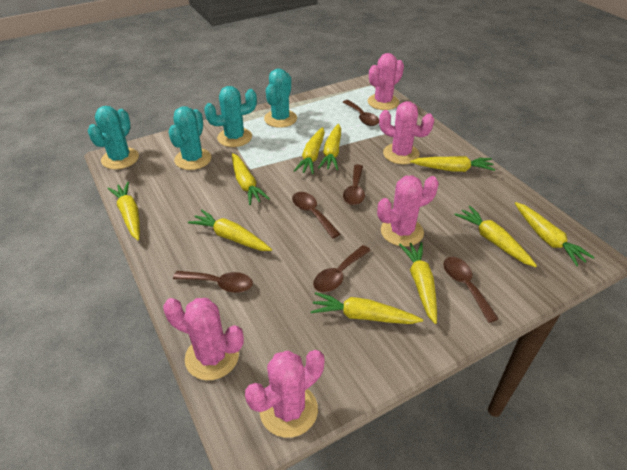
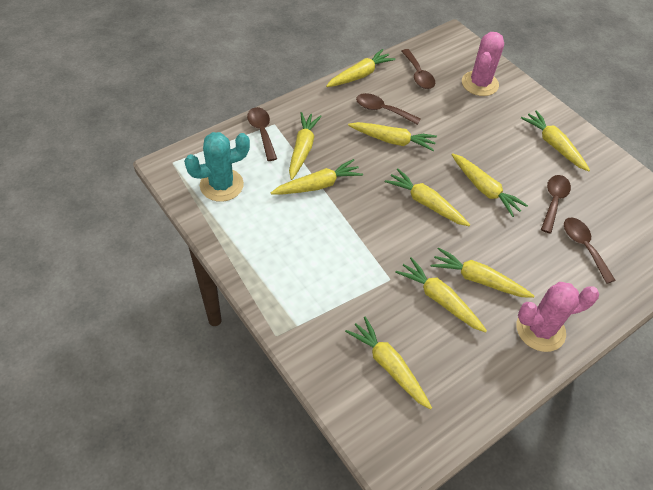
brown spoon: [173,271,253,293] [292,192,340,238] [313,245,371,292] [343,100,379,126] [343,164,365,205] [443,257,499,323] = 6 -> [247,107,277,161] [356,93,421,125] [401,49,435,89] [541,175,571,234] [564,218,616,284] = 5
pink cactus: [163,298,244,380] [245,350,324,438] [368,53,404,110] [377,175,439,247] [379,101,434,165] = 5 -> [462,32,504,96] [516,282,599,352] = 2
turquoise cactus: [88,106,139,169] [169,106,211,170] [204,86,257,147] [264,68,297,128] = 4 -> [184,132,250,202] = 1

